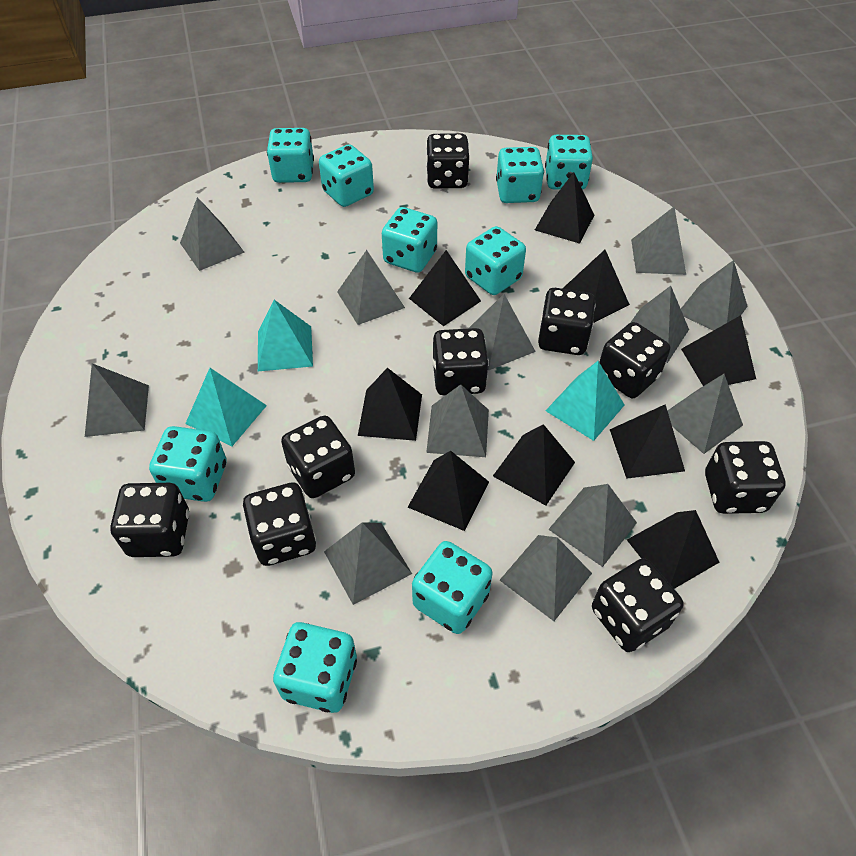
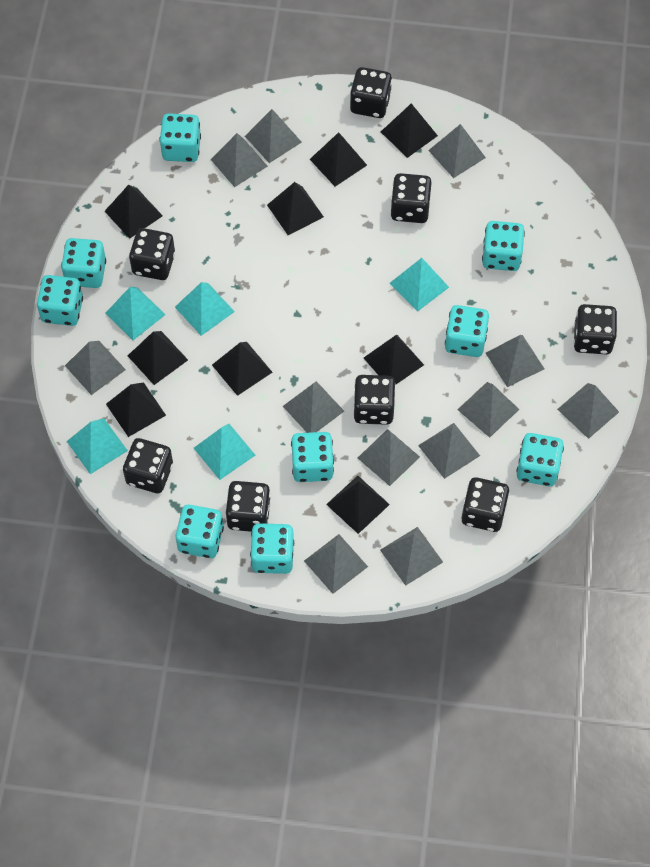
black dice: [110,483,189,557] [243,483,316,566] [281,416,355,498] [426,133,469,188] [432,328,489,396] [538,288,596,355] [592,558,684,652] [599,322,670,398] [705,441,785,514] = 9 -> [123,438,173,493] [129,228,175,280] [226,481,271,532] [350,67,392,118] [353,375,396,425] [390,173,432,223] [461,477,509,532] [573,304,617,354] = 8
turquoise pyramid: [185,368,267,447] [258,300,313,371] [546,361,625,441] = 3 -> [67,418,128,474] [105,287,166,340] [175,282,235,336] [194,424,255,480] [389,258,449,312] = 5

